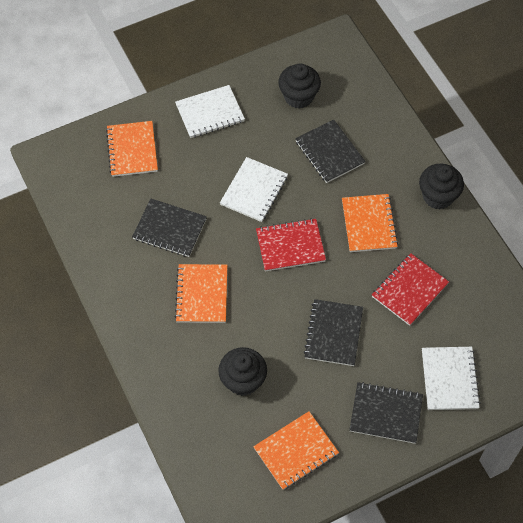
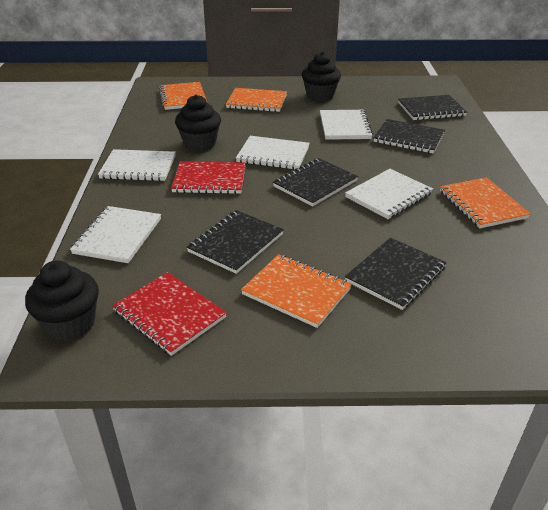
black notebook: [132,199,207,257] [295,119,366,183] [303,299,363,366] [349,382,423,444] = 4 -> [186,210,284,274] [273,158,358,206] [345,237,447,310] [374,119,445,154] [398,95,467,120] = 5
white notebook: [175,85,245,138] [220,157,288,222] [422,347,481,410] = 3 -> [70,206,161,263] [98,149,176,181] [236,136,310,170] [320,110,373,140] [345,169,433,219] = 5

